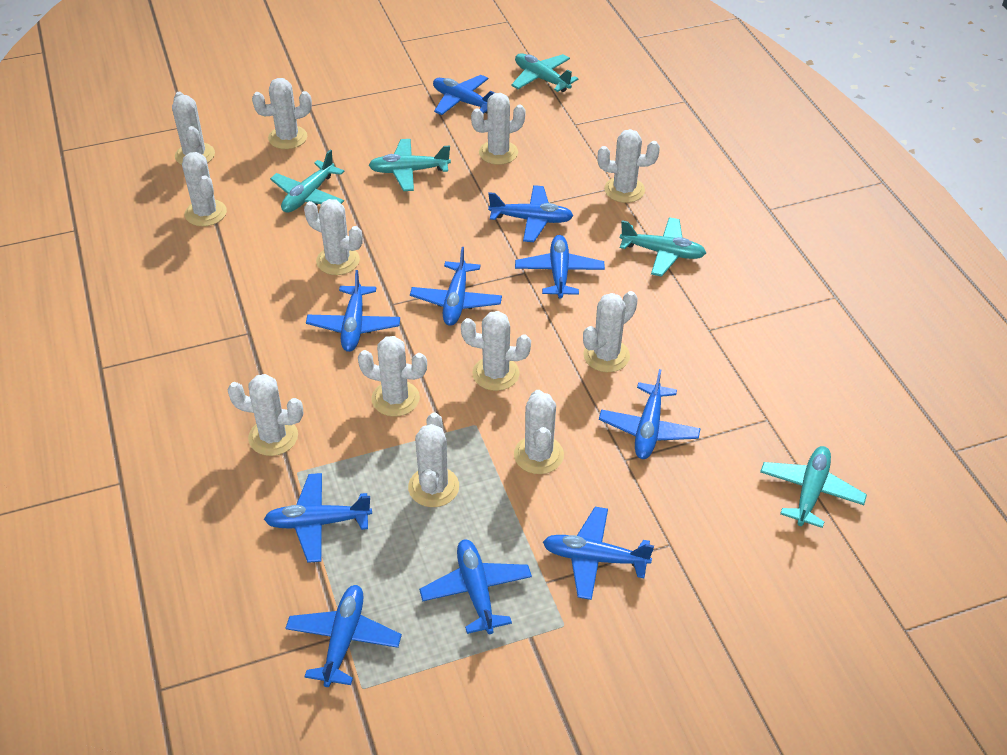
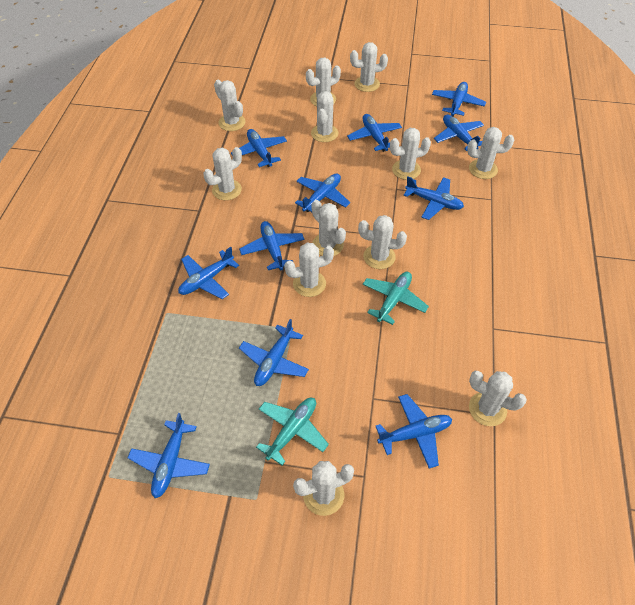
blue plane: [264,473,372,563] [285,585,402,687] [306,270,400,352] [410,247,502,326] [419,539,532,634] [433,75,495,115] [488,185,573,242] [515,235,605,299] [543,507,654,600] [599,369,701,459] = 10 -> [128,413,210,498] [178,247,239,299] [231,129,287,167] [239,221,305,270] [239,319,309,386] [295,174,350,212] [347,114,402,152] [376,394,452,468] [404,177,464,220] [432,82,486,117] [434,115,484,151] = 11
turquoise plane: [270,149,344,213] [368,139,451,191] [511,53,579,92] [620,217,706,277] [760,446,867,528] = 5 -> [256,398,329,465] [363,272,429,325] = 2

